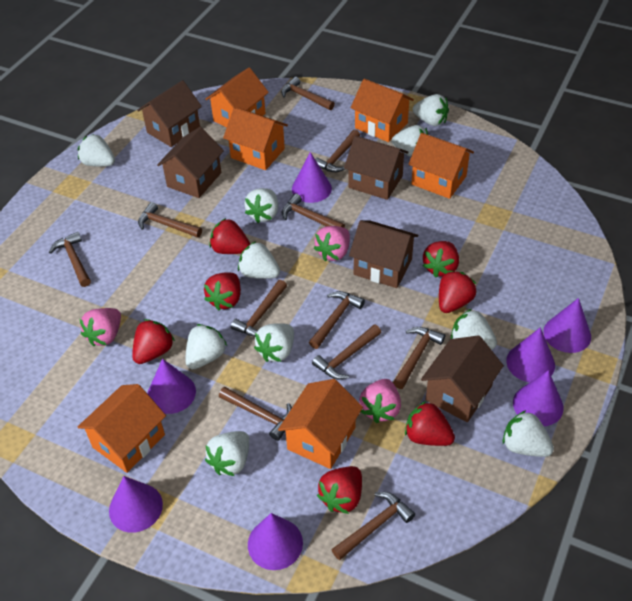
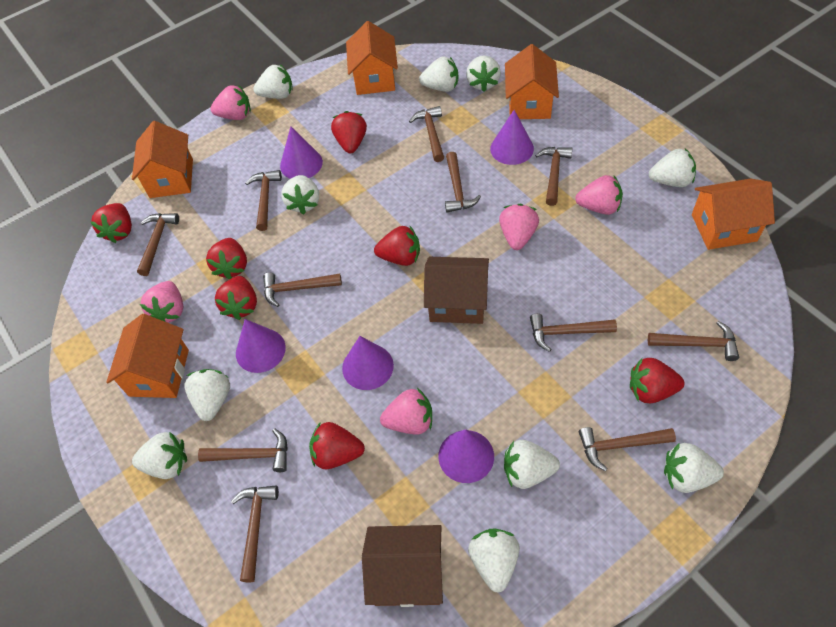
brown house: [137,80,202,147] [157,127,224,198] [344,136,408,200] [349,220,418,288] [421,335,504,422] = 5 -> [362,525,443,607] [424,257,489,324] = 2
orange house: [78,384,166,473] [205,68,269,128] [223,107,288,170] [278,379,363,469] [351,79,414,142] [408,133,474,199] = 6 -> [106,314,189,398] [132,121,193,198] [346,21,398,95] [505,44,559,119] [692,179,775,250] = 5
pink strawberry: [80,308,121,346] [314,226,350,261] [359,379,401,423] = 3 -> [140,281,183,323] [210,85,251,120] [380,388,432,434] [499,204,539,250] [575,175,623,215] = 5
purple cone: [109,476,163,533] [148,359,196,414] [248,513,303,570] [292,152,332,203] [506,327,555,382] [513,370,564,426] [543,298,591,353] = 7 -> [236,319,286,373] [280,127,323,179] [342,336,394,390] [438,430,494,483] [490,110,534,165] = 5

